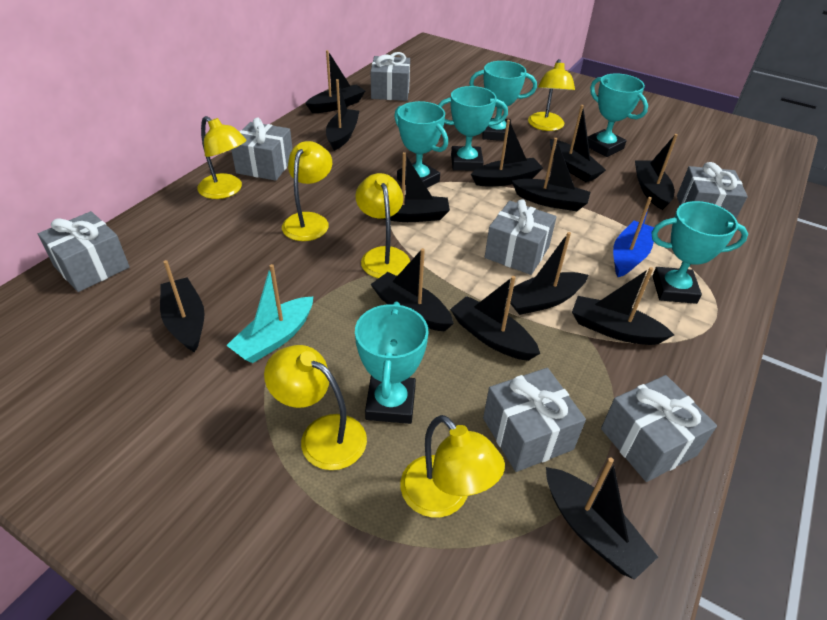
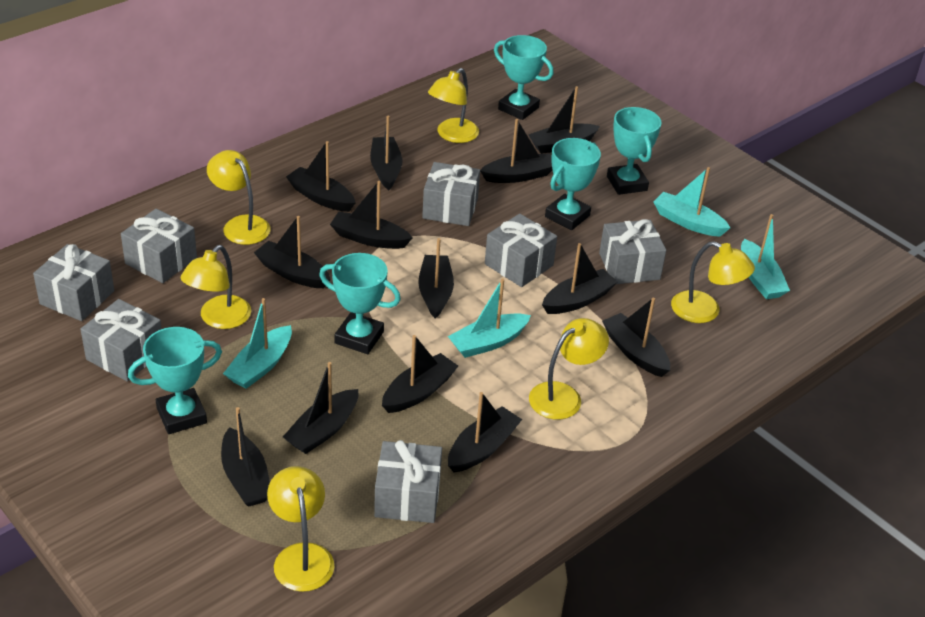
blue boat: [613,197,654,277] = 1 -> none = 0
turquoise boat: [226,264,313,363] = 1 -> [223,298,292,389] [448,278,531,358] [653,167,730,237] [741,214,790,299] = 4
turquoise trophy: [355,302,428,424] [394,101,448,188] [438,86,508,171] [469,61,537,141] [588,73,648,157] [651,201,748,304] = 6 -> [128,327,222,434] [319,253,401,354] [494,35,554,120] [545,138,601,230] [607,107,662,195] = 5

